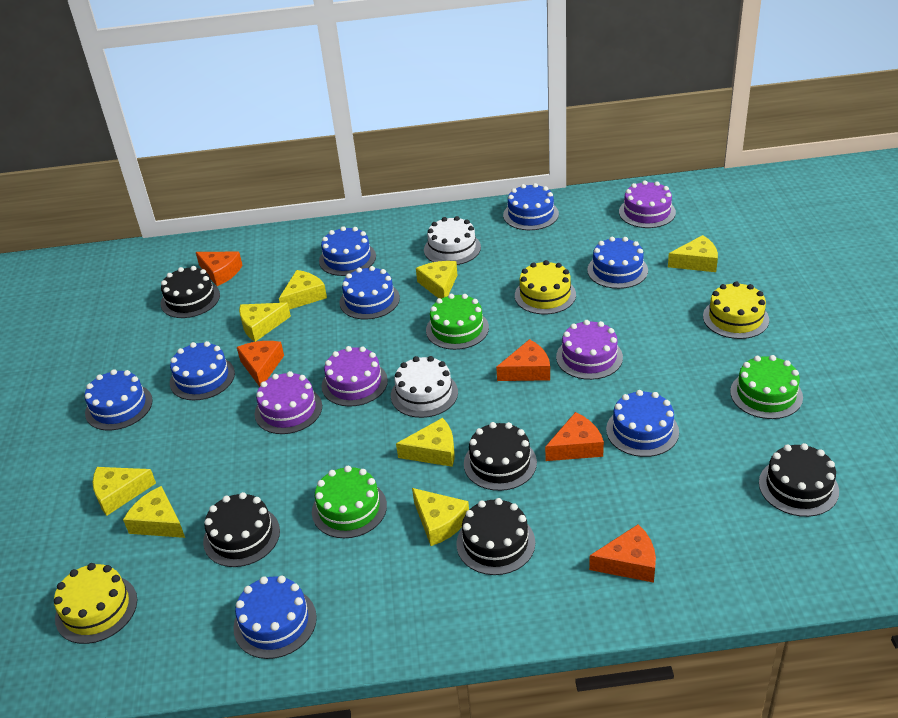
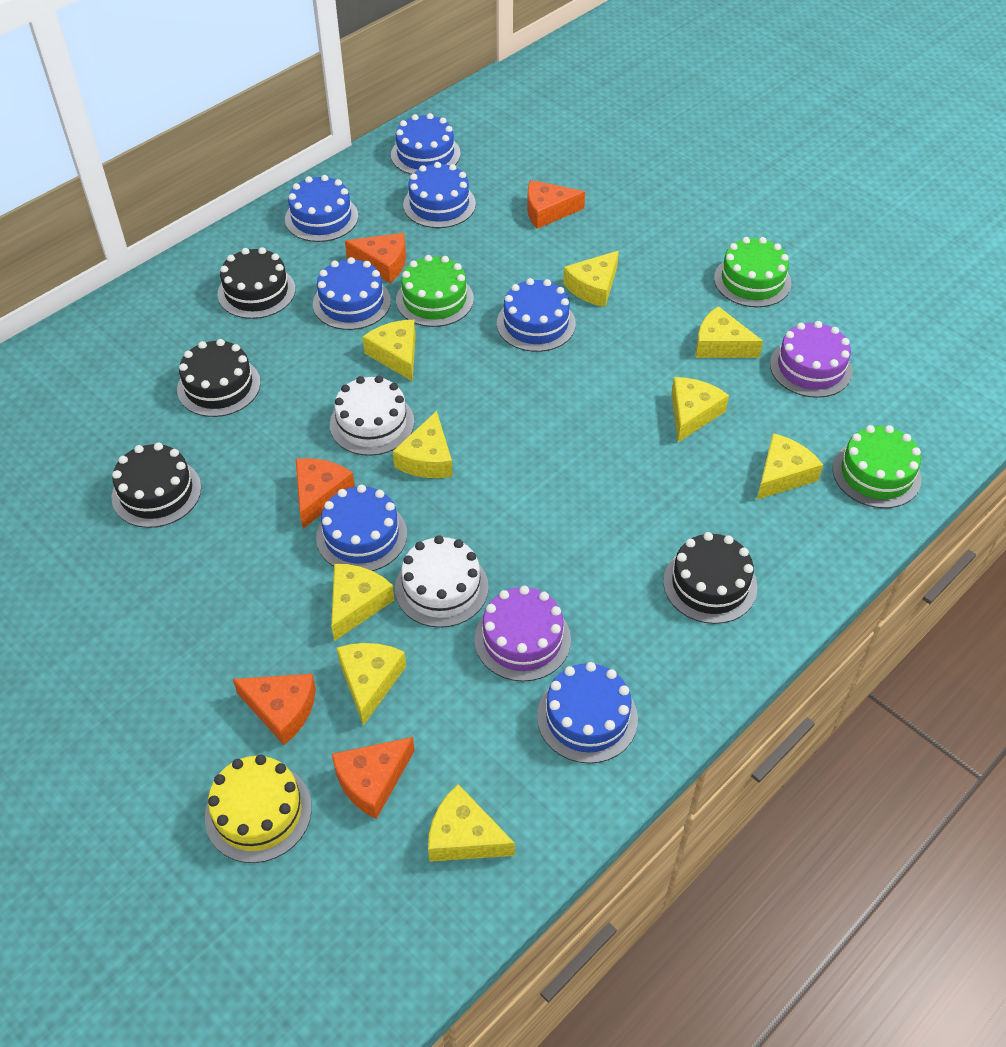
black cake: [161,266,220,318] [203,492,280,567] [456,498,535,575] [464,422,537,491] [759,443,839,517] = 5 -> [111,443,201,528] [177,339,260,417] [218,247,295,319] [663,532,757,624] = 4
blue cake: [85,369,153,430] [170,341,235,400] [233,576,317,659] [319,226,376,276] [340,266,400,320] [503,183,559,230] [587,237,648,289] [606,390,679,457] = 8 -> [285,175,358,242] [313,257,391,330] [316,484,407,571] [391,113,461,174] [403,162,476,228] [497,278,576,352] [537,662,638,764] = 7
purple cake: [255,371,322,434] [322,346,388,407] [556,320,623,380] [619,180,676,228] = 4 -> [474,586,571,681] [770,321,853,398] = 2
yellow cake: [54,563,137,644] [515,260,576,314] [703,281,769,339] = 3 -> [205,755,312,863] = 1
yellow cheese: [93,467,156,516] [123,486,185,538] [239,303,291,342] [279,270,327,310] [396,418,454,467] [412,488,469,546] [416,261,457,299] [668,235,718,272] = 8 -> [331,564,395,641] [337,643,406,726] [363,320,416,382] [393,411,453,478] [428,784,515,862] [563,251,619,307] [671,377,729,442] [696,306,763,358] [757,433,823,500] = 9

